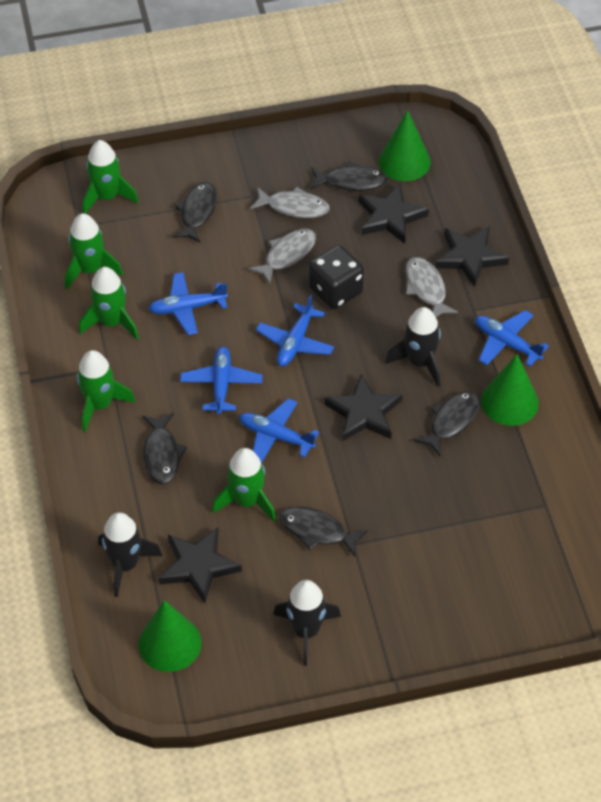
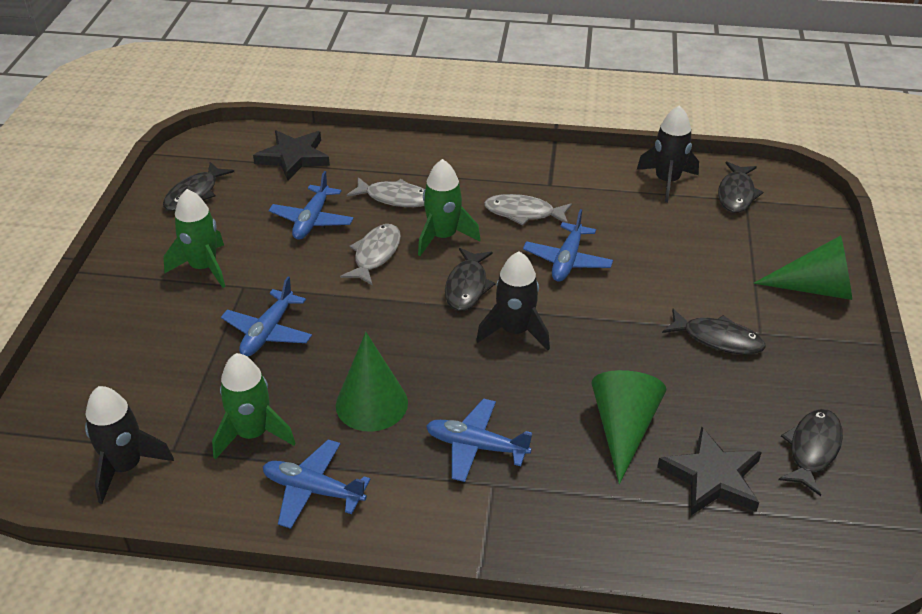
black dice: [309,245,364,309] = 1 -> none = 0
black star: [159,527,242,603] [324,374,402,441] [359,184,429,244] [435,226,509,287] = 4 -> [253,130,330,181] [657,426,762,516] = 2
green rocket: [65,213,123,289] [77,350,135,432] [79,267,139,339] [82,140,139,214] [212,448,276,522] = 5 -> [164,189,226,288] [212,353,295,460] [418,159,481,256] = 3

